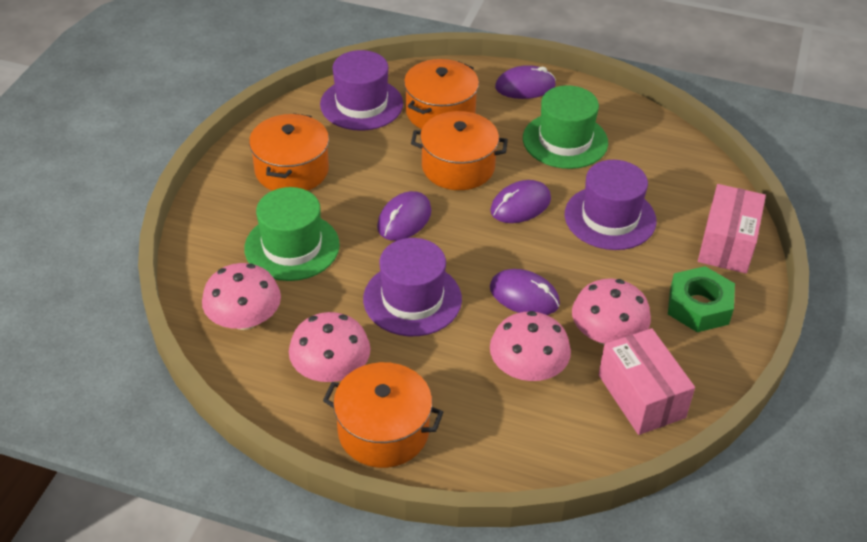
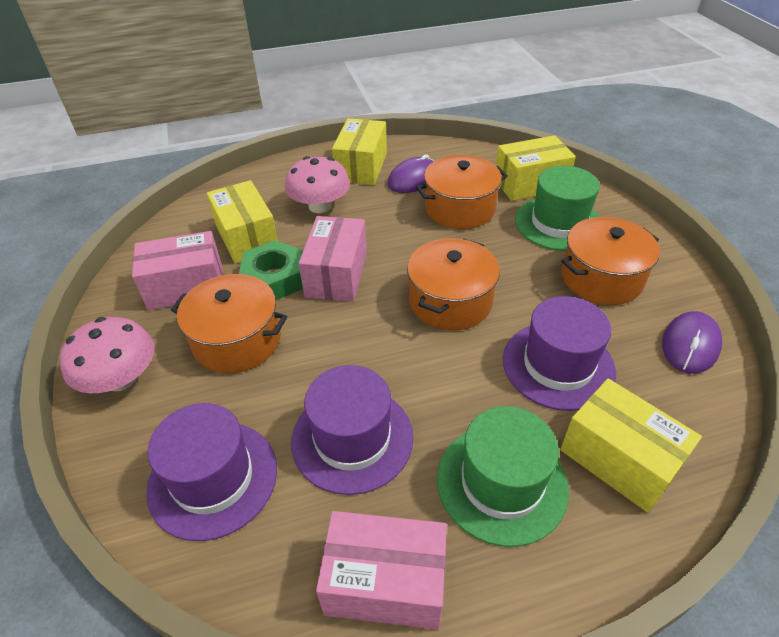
pink box: [598,328,695,435] [698,184,766,274] = 2 -> [132,231,223,310] [299,216,367,302] [316,511,447,630] = 3
pink mushroom: [202,263,281,330] [289,312,370,382] [490,311,571,381] [572,278,651,345] = 4 -> [60,317,154,393] [285,156,350,213] = 2
purple mouse: [377,191,431,241] [490,180,551,223] [490,269,560,315] [495,65,556,99] = 4 -> [387,154,434,193] [662,311,722,374] = 2
yellow box: none = 0 -> [207,180,278,264] [332,118,387,185] [496,135,576,201] [560,378,702,513] = 4

